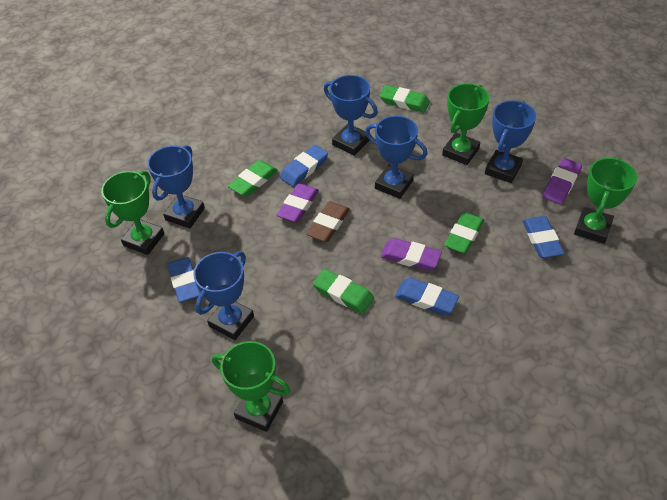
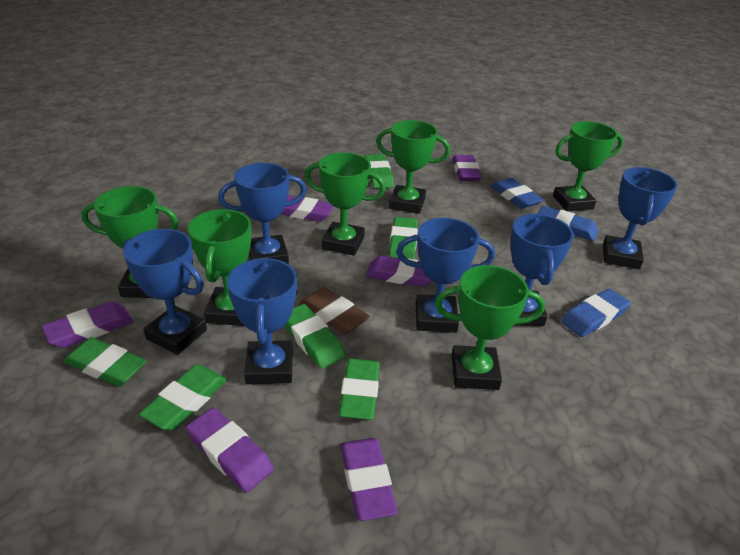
blue eraser: [167,257,201,302] [280,145,328,187] [395,278,459,315] [522,216,565,258] = 4 -> [491,178,543,209] [538,206,599,241] [561,289,631,337] = 3
blue trophy: [148,145,205,228] [193,251,254,340] [324,75,378,156] [365,116,428,199] [485,100,536,183] = 5 -> [123,229,207,355] [218,163,307,264] [227,257,297,384] [396,218,495,333] [511,214,574,326] [603,167,678,269] = 6
green eraser: [228,160,278,197] [313,269,374,314] [379,85,430,113] [444,212,484,254] = 4 -> [64,337,147,387] [139,365,227,430] [284,304,346,369] [339,358,380,420] [365,154,394,189] [389,217,418,259] = 6
green trophy: [101,170,164,255] [212,341,290,432] [442,83,490,165] [574,157,637,244] = 4 -> [81,186,179,298] [188,209,252,326] [305,152,386,256] [376,120,450,214] [435,265,545,390] [553,121,623,211] = 6
purple eraser: [277,183,319,222] [381,238,442,271] [542,158,582,204] = 3 -> [41,301,133,348] [186,408,274,493] [281,195,334,222] [340,438,398,521] [366,255,432,287] [453,155,482,181] = 6

